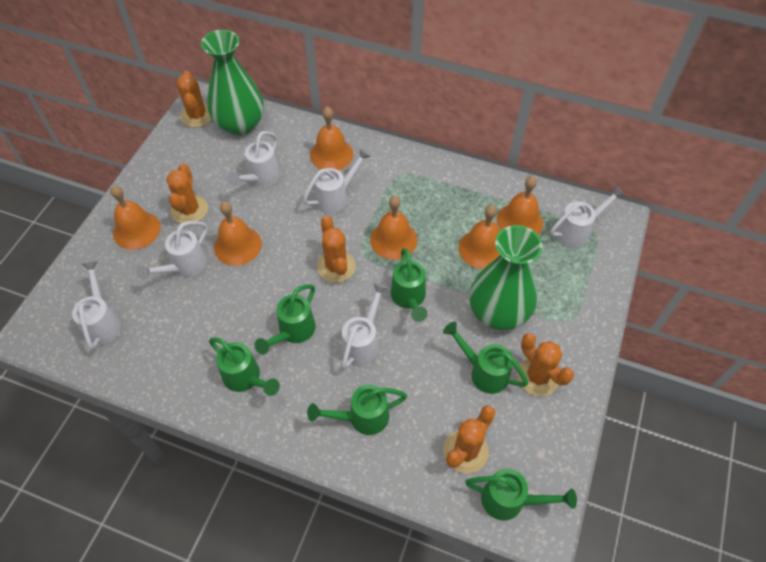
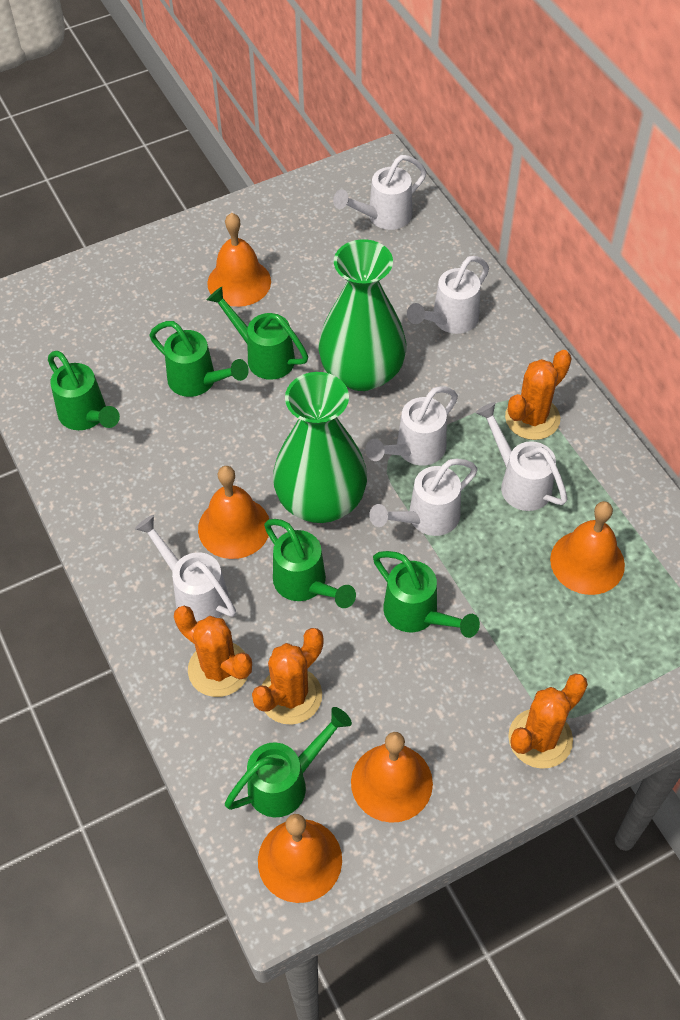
orange bell: [110,185,160,250] [214,201,262,266] [310,107,353,170] [370,195,417,260] [459,205,500,269] [497,176,543,234] = 6 -> [198,466,269,559] [207,213,271,307] [258,814,342,903] [351,732,433,823] [550,501,625,595] = 5
orange cactus: [166,163,208,223] [177,71,212,128] [317,215,356,283] [443,405,496,474] [517,333,574,396] = 5 -> [174,606,252,697] [252,628,324,725] [505,350,572,440] [508,673,588,769] = 4

